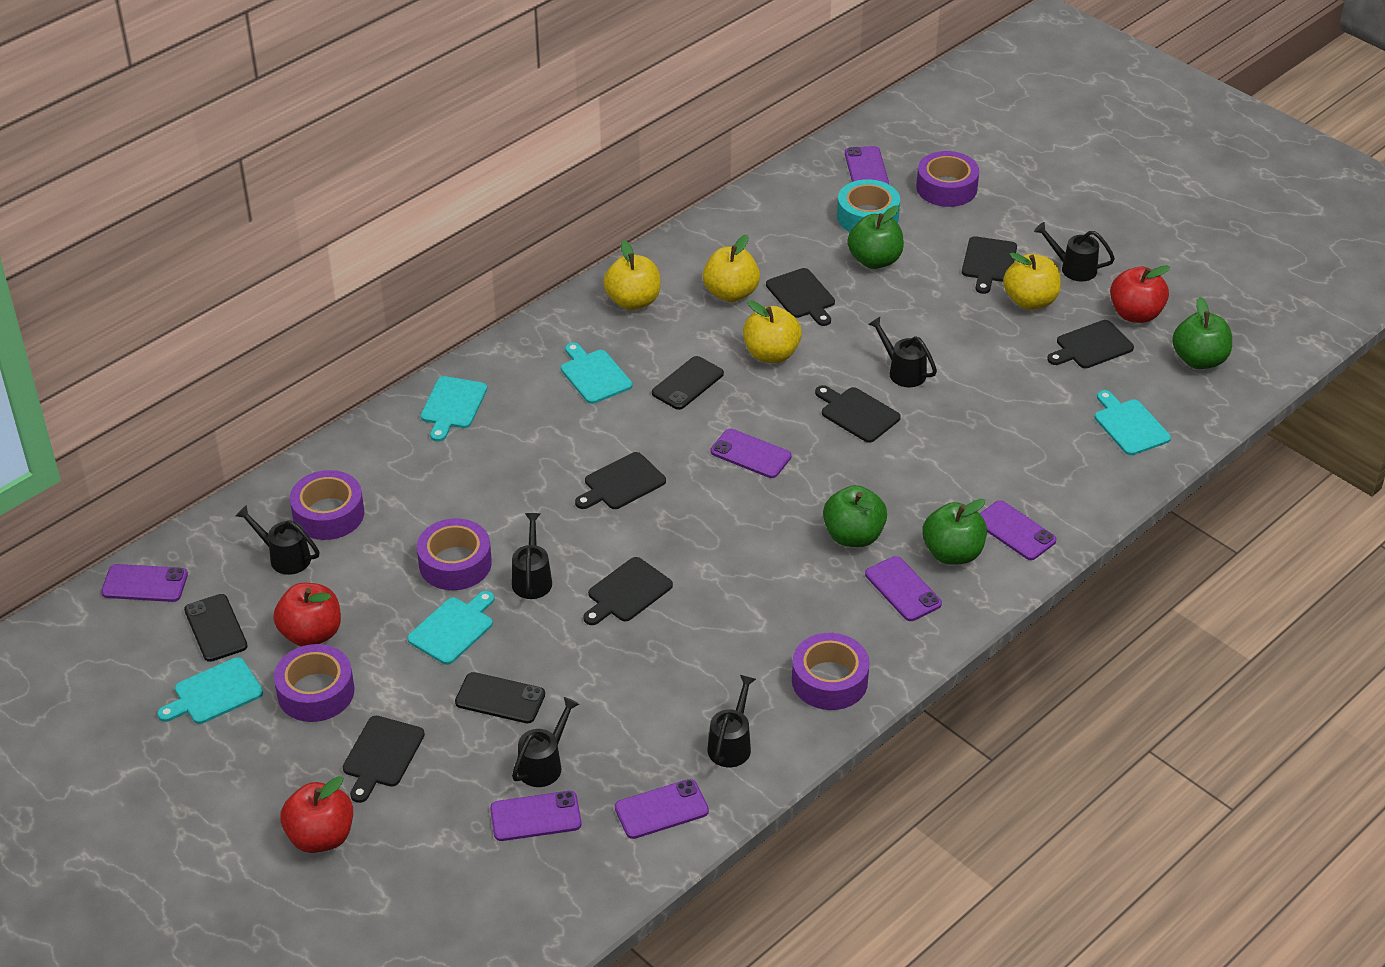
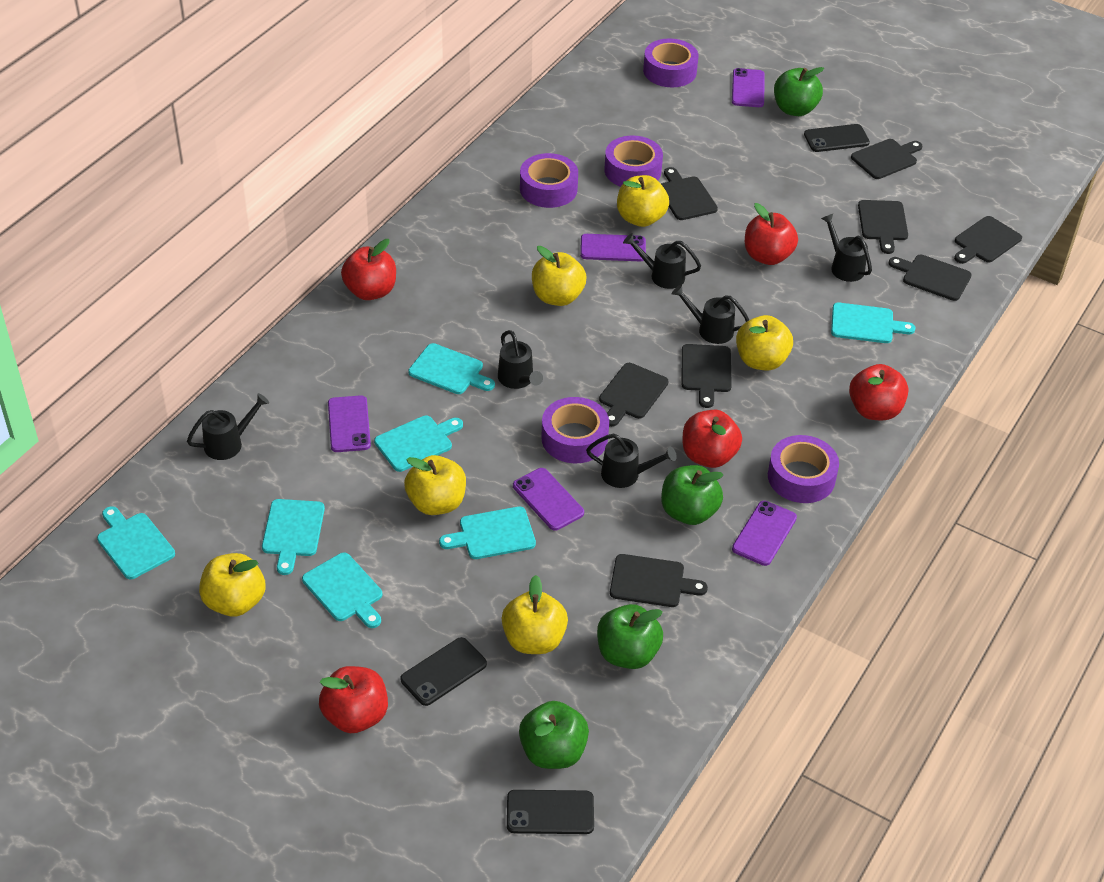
black cutting board: [343,716,425,803] [575,452,666,509] [583,557,673,625] [766,268,835,326] [815,385,901,443] [962,236,1017,294] [1047,320,1134,368] = 7 -> [599,363,669,427] [610,554,708,607] [661,167,718,220] [682,344,732,408] [851,139,922,179] [858,200,908,254] [888,255,972,301] [954,216,1022,264] = 8
purple phone: [101,564,188,602] [490,791,582,841] [615,779,709,839] [711,428,792,478] [845,146,889,184] [865,556,942,621] [980,500,1057,560] = 7 -> [328,395,371,452] [513,468,584,531] [580,234,646,261] [732,68,765,107] [732,501,797,566] = 5
red apple: [273,583,341,646] [280,776,353,853] [1110,265,1170,323] = 3 -> [319,666,388,733] [341,239,396,300] [682,410,742,468] [745,203,798,265] [849,364,908,420] = 5
turquoise cutting board: [157,657,263,724] [407,591,495,665] [420,376,487,442] [561,342,632,404] [1095,390,1171,455] = 5 -> [97,506,175,579] [262,499,325,575] [302,553,383,628] [374,415,463,472] [408,343,495,394] [439,507,536,559] [831,303,916,343] = 7
turquoise tape: [837,179,900,232] = 1 -> none = 0
yellow apple: [603,240,660,310] [703,235,760,302] [743,300,802,363] [1003,253,1061,310] = 4 -> [199,553,265,617] [404,455,466,515] [502,575,568,654] [532,246,587,306] [617,175,669,227] [736,315,793,371] = 6

